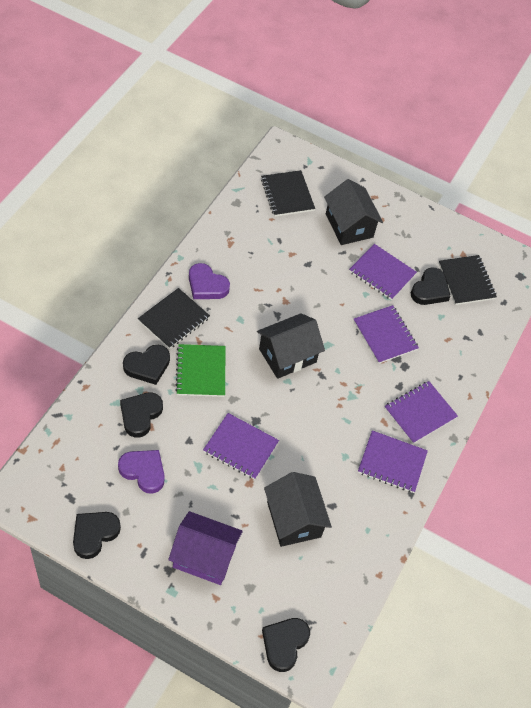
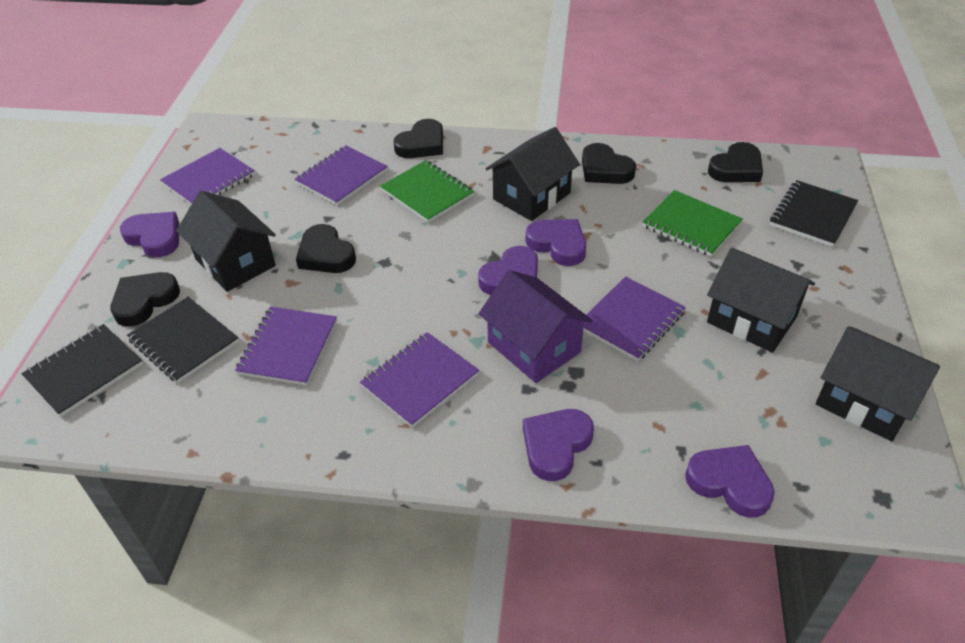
black house: [257,313,325,379] [264,472,332,547] [324,179,383,245] = 3 -> [177,191,276,292] [486,127,580,221] [707,247,815,353] [816,326,940,441] = 4
green notebook: [175,344,225,397] = 1 -> [380,160,474,223] [642,190,743,257] = 2
purple heart: [118,450,165,493] [189,263,230,299] = 2 -> [120,212,179,257] [478,246,538,295] [523,409,594,481] [526,219,586,266] [685,445,775,518] = 5

